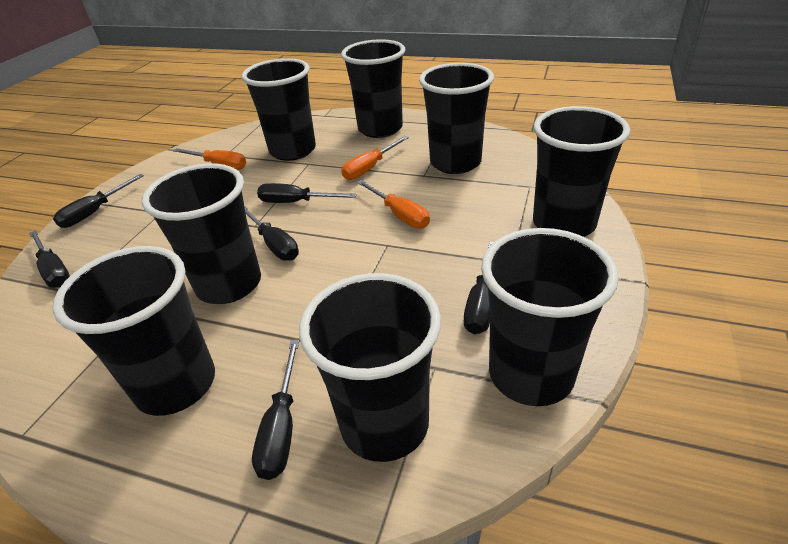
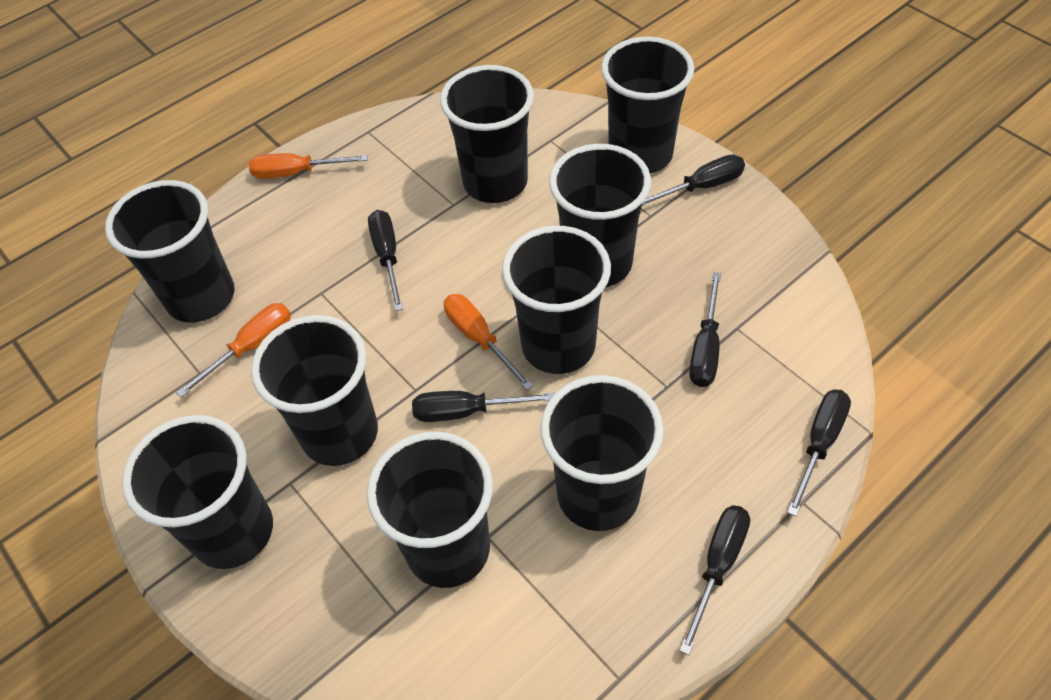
black cup: [52,246,215,416] [142,164,261,304] [242,58,316,161] [299,273,441,462] [341,39,405,138] [419,63,494,174] [481,228,619,406] [533,106,630,237] = 8 -> [105,180,234,322] [122,415,273,569] [251,315,378,466] [367,432,493,588] [440,65,534,203] [502,226,611,374] [540,375,664,531] [549,144,651,287] [601,37,694,173] = 9

